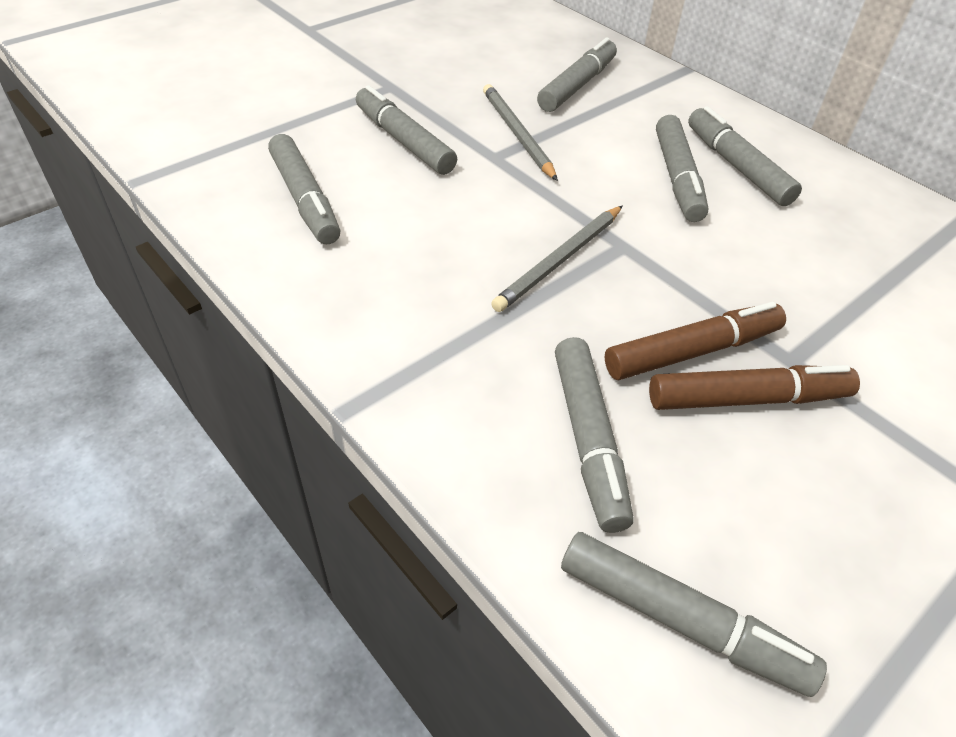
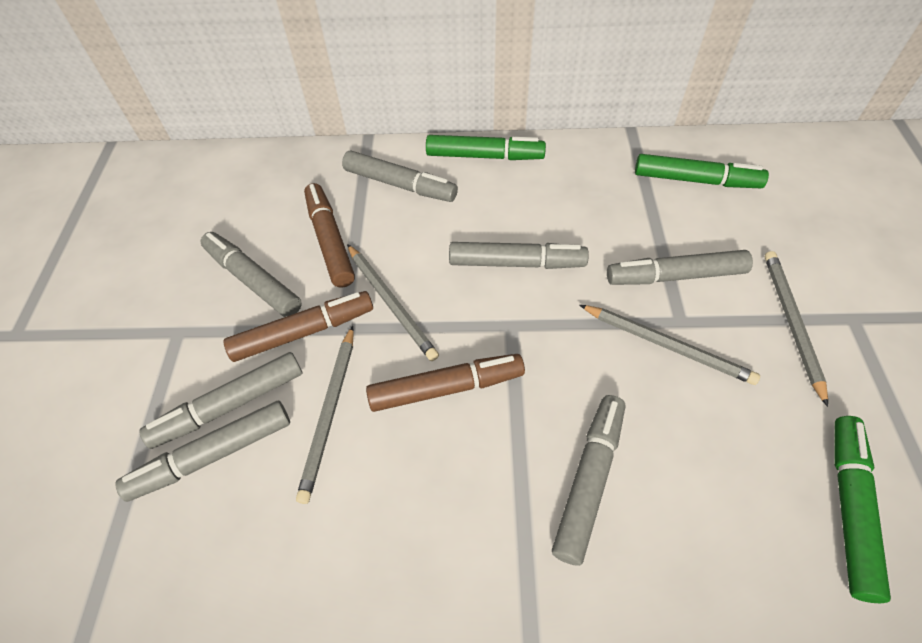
brown marker: [605,302,786,380] [649,365,860,410] = 2 -> [224,291,373,362] [304,183,355,288] [366,354,525,412] = 3
green marker: none = 0 -> [426,135,546,160] [635,154,769,188] [834,416,891,603] = 3
grey pencil: [483,84,558,181] [491,206,622,312] = 2 -> [296,326,354,504] [347,244,439,361] [580,305,760,385] [765,251,828,407] = 4

